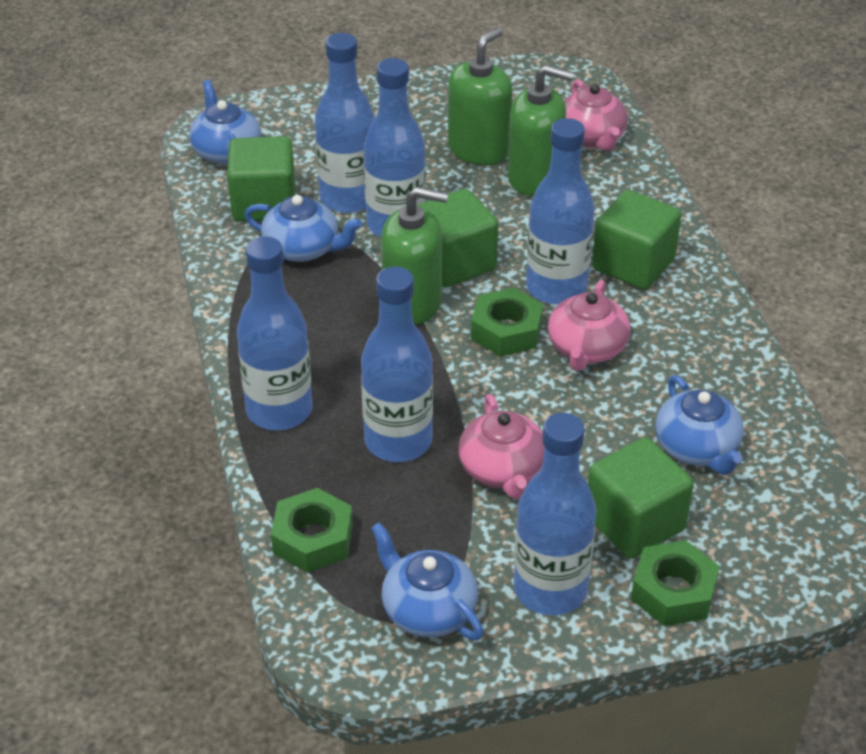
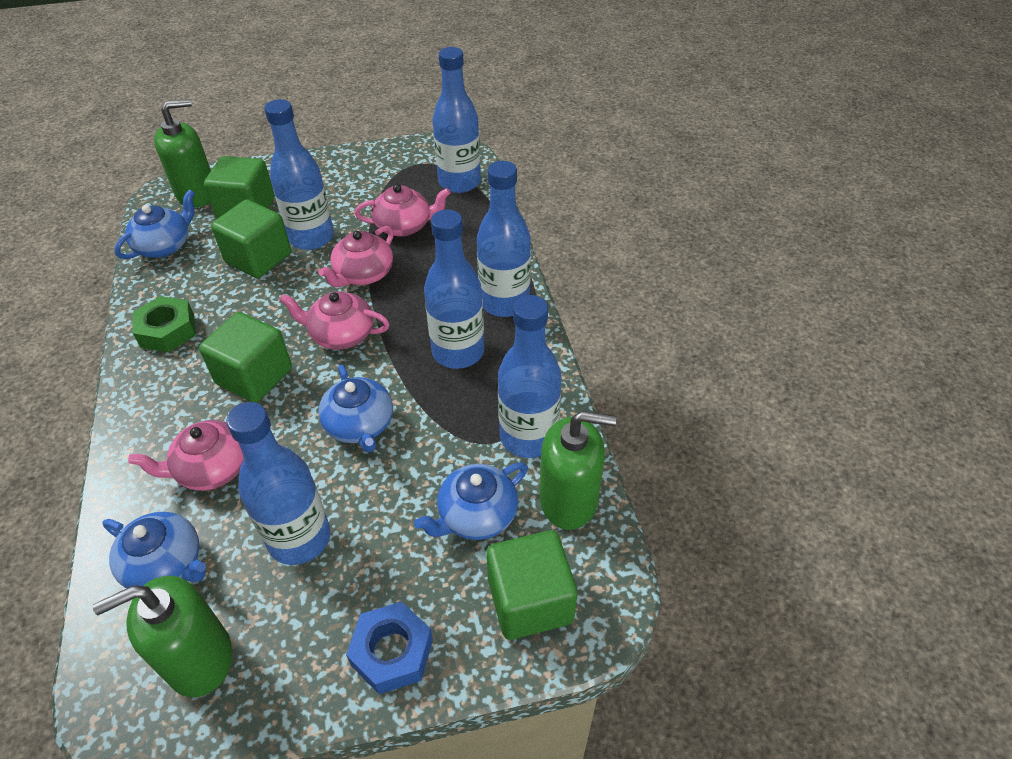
blue nut: none = 0 -> [346,601,433,694] = 1
green nut: [271,488,353,573] [471,288,543,357] [631,540,720,626] = 3 -> [133,296,196,352] = 1
pink teapot: [458,394,544,499] [548,280,630,371] [564,79,628,151] = 3 -> [128,420,244,491] [279,291,389,350] [318,226,394,287] [355,184,451,237] = 4

